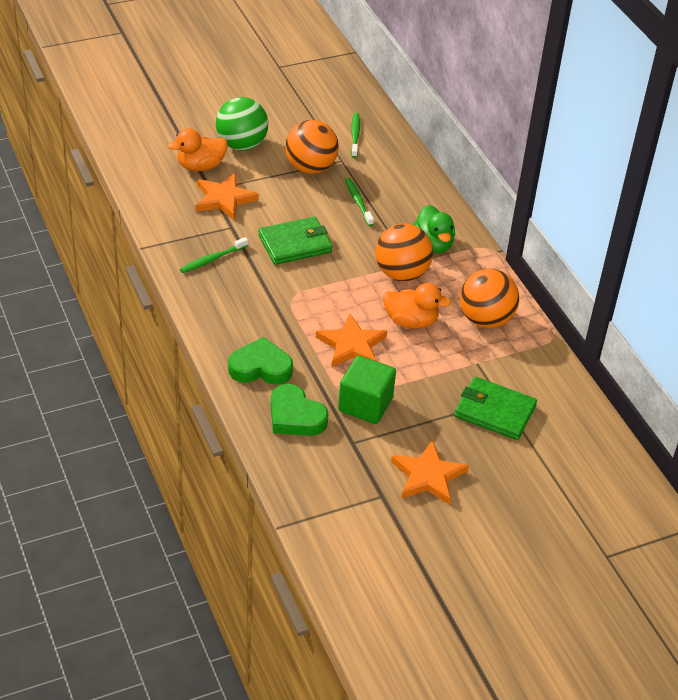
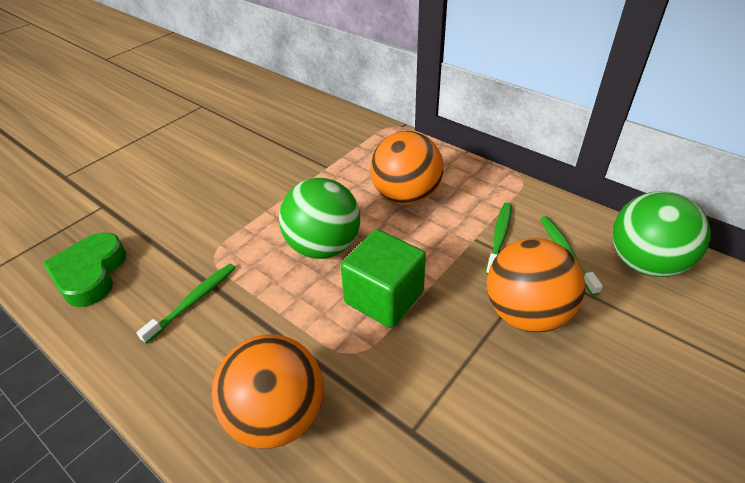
green ball: [216,97,268,151] = 1 -> [279,178,360,259] [612,191,711,277] = 2
green duck: [413,205,455,253] = 1 -> none = 0
green heart: [228,337,293,385] [271,384,328,436] = 2 -> [43,232,126,307] = 1
green wallet: [258,217,332,265] [454,377,537,440] = 2 -> none = 0
orange duck: [168,128,228,171] [383,283,451,329] = 2 -> none = 0
orange star: [196,173,259,220] [316,314,387,367] [391,440,469,505] = 3 -> none = 0

